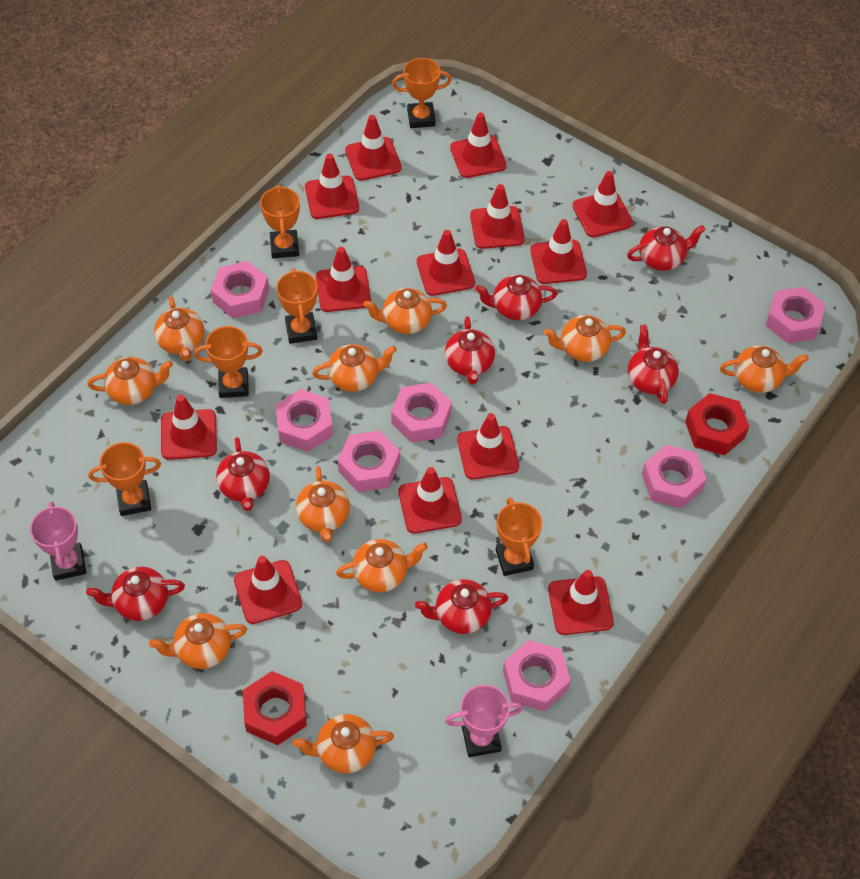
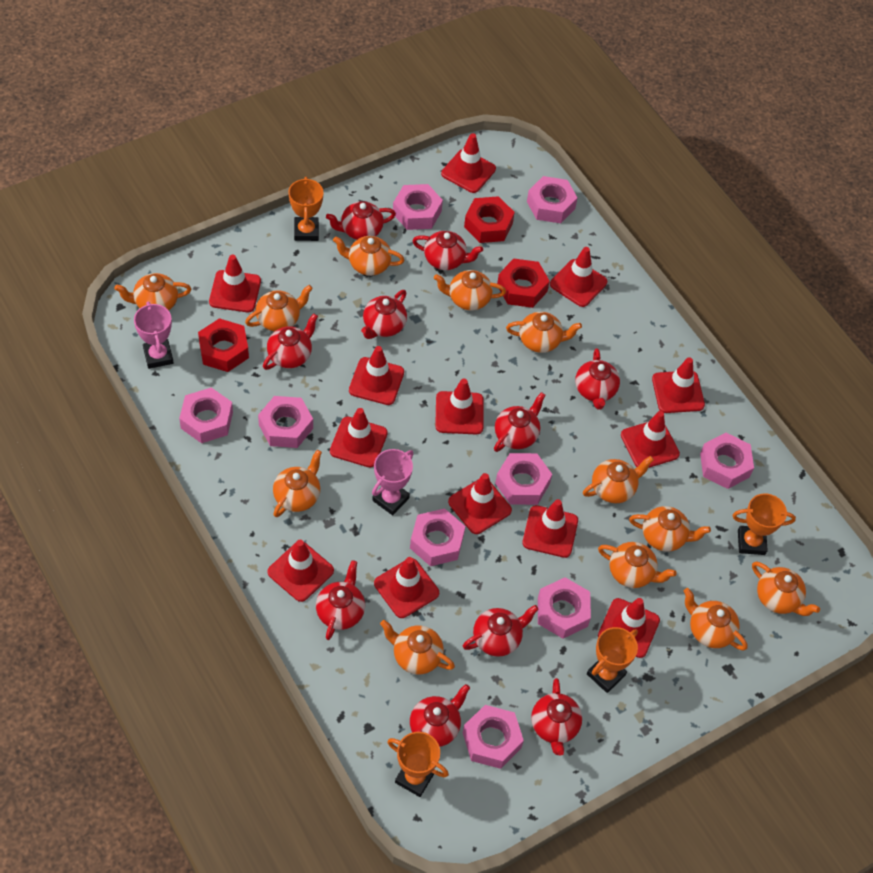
orange teapot: [87,357,173,405] [149,613,247,669] [154,296,205,361] [293,714,394,773] [296,466,350,542] [312,344,397,392] [336,539,428,592] [363,288,447,334] [544,315,626,362] [720,345,809,393] = 10 -> [114,273,191,310] [245,285,313,331] [273,450,322,517] [333,236,404,276] [380,620,455,675] [434,270,506,310] [506,312,582,353] [583,456,654,503] [598,542,677,588] [629,506,711,552] [684,588,747,650] [752,561,820,616] = 12
orange trophy: [88,442,161,516] [194,326,263,398] [260,185,300,258] [276,268,318,344] [392,58,452,128] [496,497,542,576] = 6 -> [288,177,324,241] [387,732,449,797] [587,627,638,693] [733,494,796,555] = 4
pink nut: [211,261,269,318] [275,389,333,452] [338,430,400,492] [391,382,452,443] [503,640,571,712] [642,445,707,509] [765,287,826,343] = 7 -> [179,387,233,443] [258,396,313,448] [393,184,443,230] [410,508,465,566] [463,705,524,769] [495,453,552,505] [527,176,578,223] [538,577,591,639] [700,433,754,489] = 9
red nut: [243,671,307,745] [685,393,749,455] = 2 -> [198,318,249,372] [464,196,515,243] [497,258,550,308] = 3
red teapot: [86,567,185,621] [216,437,270,511] [415,579,509,634] [445,316,495,384] [475,275,557,320] [627,225,706,271] [628,324,679,404] = 7 -> [263,314,318,370] [316,560,365,640] [326,201,396,240] [361,290,407,339] [410,684,470,747] [412,231,483,270] [463,605,539,657] [494,392,546,452] [531,678,582,756] [575,348,620,410] = 10

